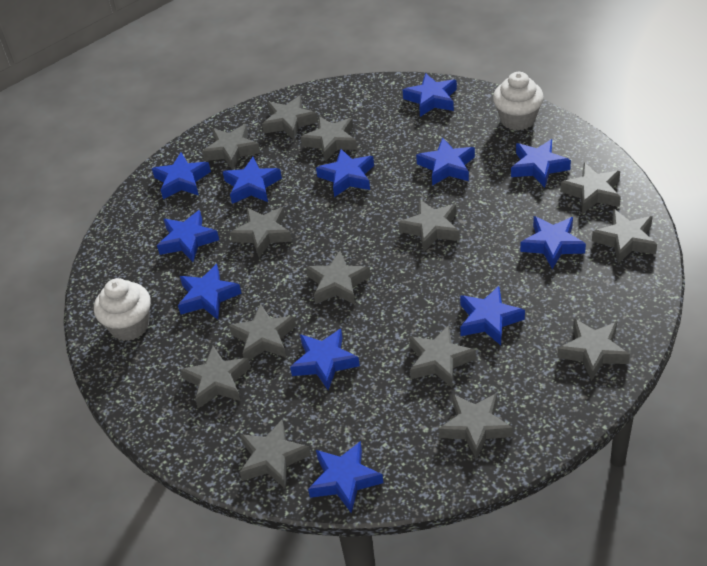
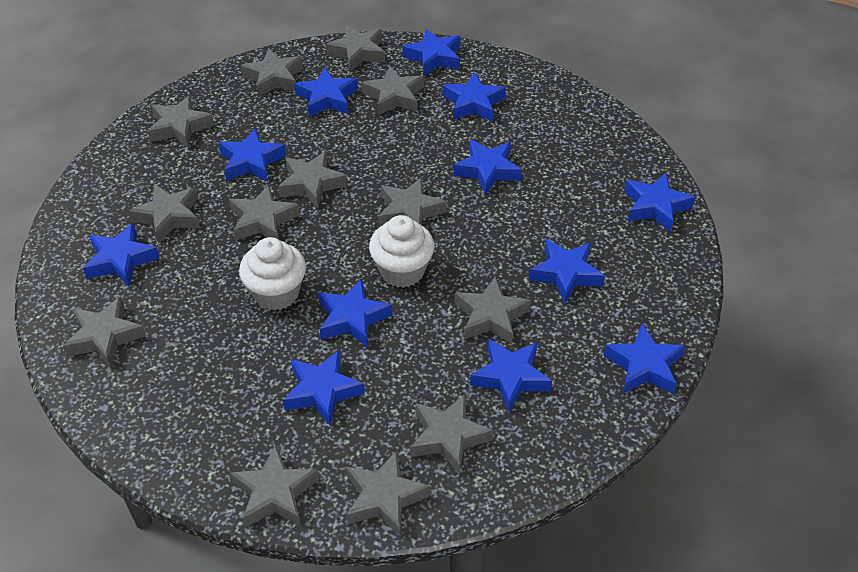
grey star: [181,346,251,408] [202,124,260,170] [229,303,296,360] [230,207,292,257] [240,420,311,488] [262,96,318,140] [301,116,357,162] [306,251,371,304] [399,199,460,252] [409,325,476,387] [439,393,513,460] [557,319,630,381] [560,163,621,214] [592,209,657,264] = 14 -> [63,296,146,367] [129,184,200,243] [148,95,214,148] [229,184,300,241] [230,444,319,528] [241,49,303,97] [278,151,347,208] [326,25,385,72] [346,450,431,537] [361,66,424,116] [378,177,447,227] [410,394,493,474] [455,276,531,344] = 13

